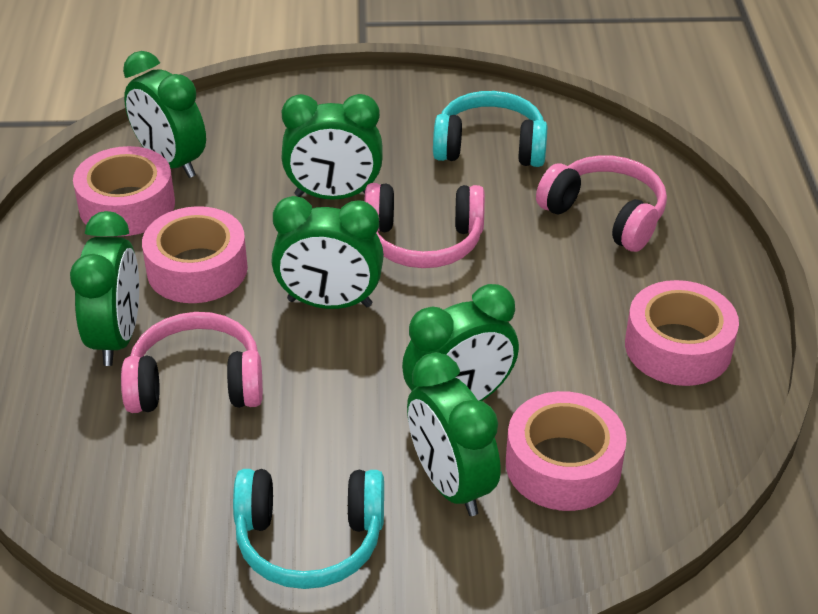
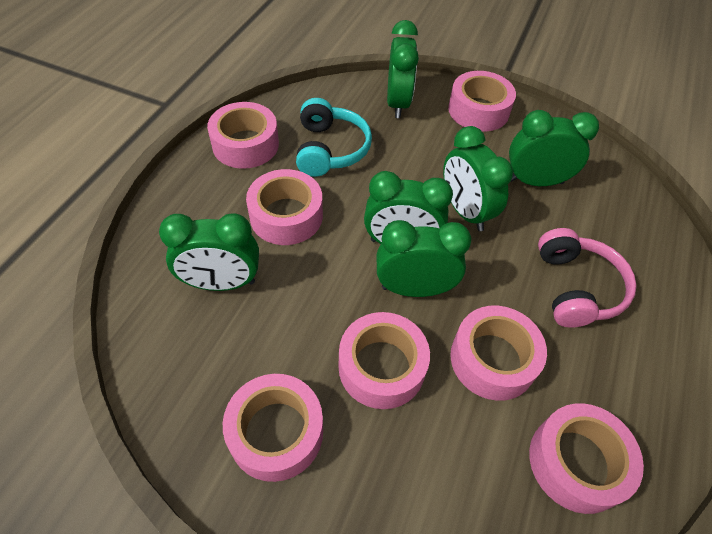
pink headphones: [121,312,263,413] [364,183,485,268] [536,155,667,252] = 3 -> [538,228,637,328] = 1
pink tape: [73,146,175,236] [142,206,248,303] [506,391,627,511] [625,280,739,386] = 4 -> [207,102,279,169] [223,374,323,482] [246,169,323,245] [338,312,430,409] [448,71,516,131] [450,306,547,401] [529,403,644,514] = 7
turquoise headphones: [233,469,384,589] [433,91,548,167] = 2 -> [296,98,372,177] = 1

